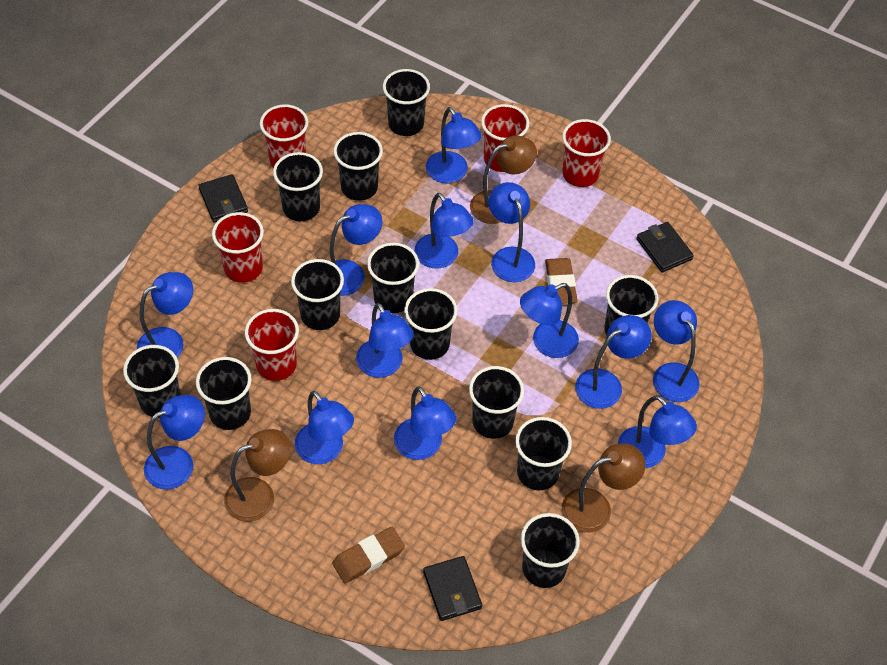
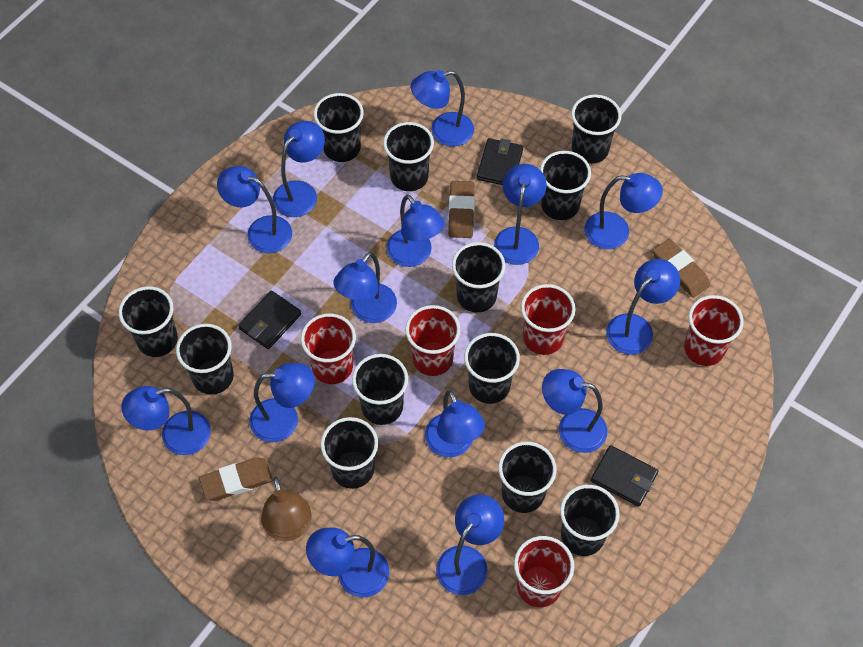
blue lamp: [137,272,193,358] [144,395,205,490] [295,391,354,464] [330,204,382,296] [356,303,414,378] [394,386,456,460] [414,193,474,269] [426,107,482,183] [488,182,535,282] [520,283,579,358] [575,315,652,409] [618,395,697,468] [653,300,700,402] = 13 -> [121,386,211,455] [217,166,292,253] [249,363,315,442] [273,121,325,217] [306,527,389,598] [334,252,397,323] [386,194,444,267] [411,70,474,147] [425,390,485,457] [436,494,504,595] [494,164,547,265] [542,369,607,453] [584,173,663,249] [606,259,680,355] = 14
brown eraser: [332,527,405,583] [545,258,578,304] = 2 -> [199,458,273,501] [448,181,475,238] [653,238,710,298] = 3
brown lamp: [224,429,291,522] [470,135,537,224] [562,443,646,533] = 3 -> [261,477,312,541] = 1

